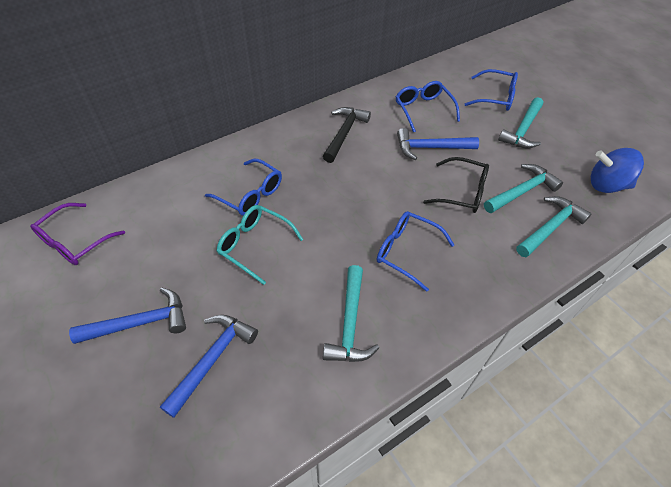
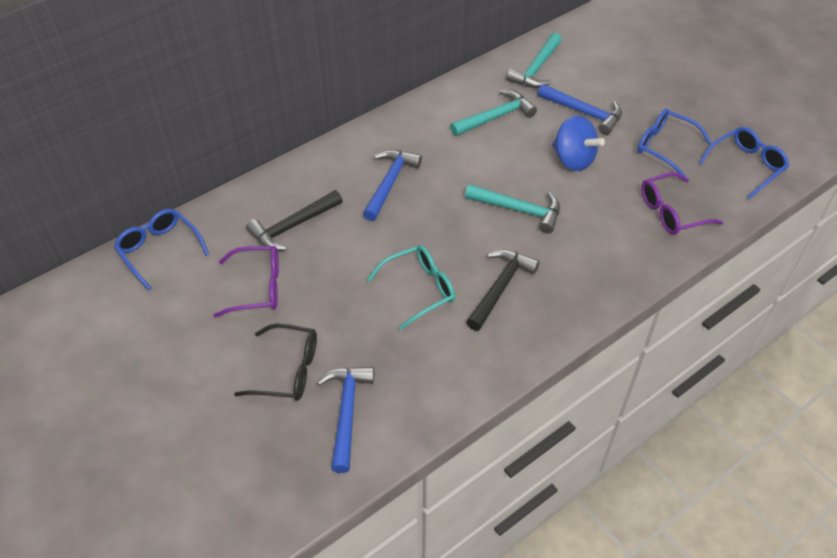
black hammer: [323,107,371,163] = 1 -> [246,190,343,251] [466,249,540,331] = 2
blue glasses: [205,159,282,216] [377,211,454,292] [396,81,460,132] [465,69,518,111] = 4 -> [114,209,209,290] [637,109,711,177] [699,127,789,199] = 3
purple glasses: [30,203,125,265] = 1 -> [214,246,279,318] [641,172,723,235] = 2
turquoise hammer: [323,265,379,362] [484,164,563,213] [498,97,543,148] [516,196,592,257] = 4 -> [450,90,537,136] [465,184,560,234] [506,33,562,88] = 3

